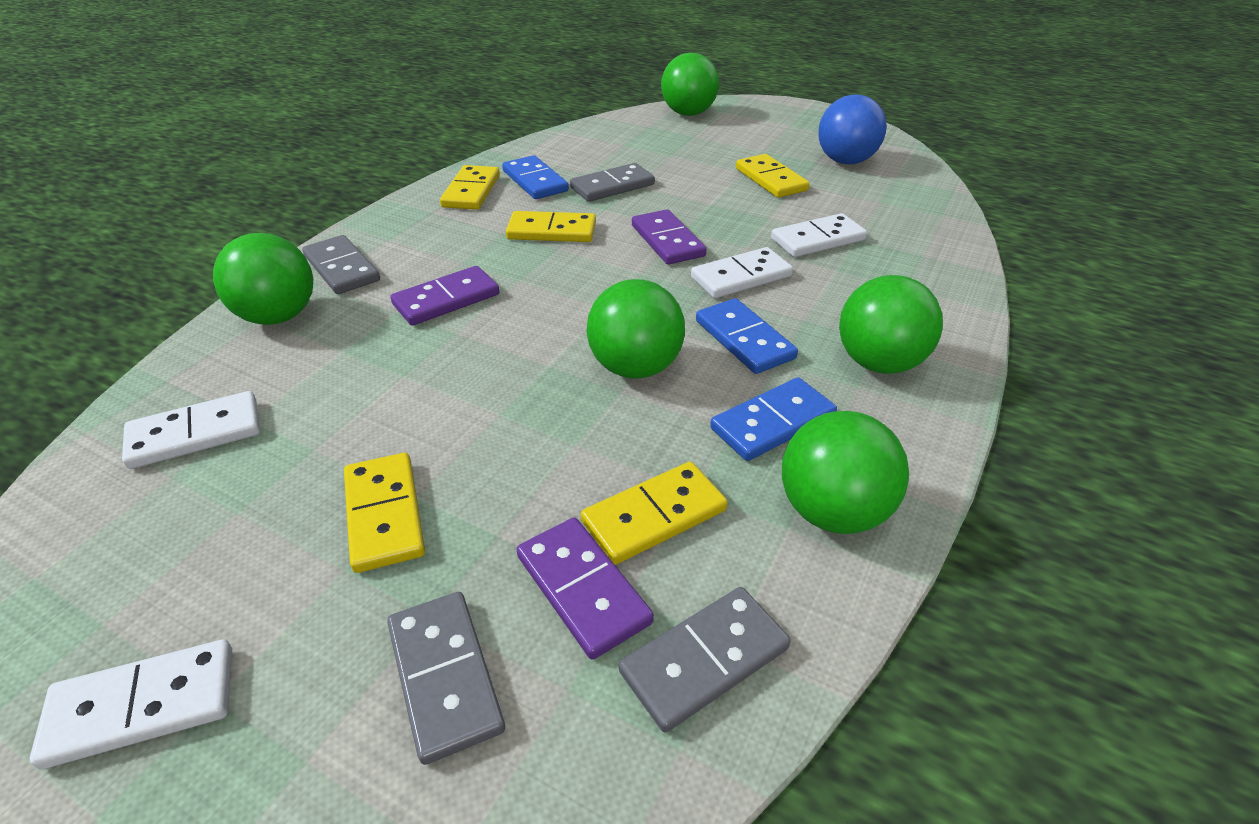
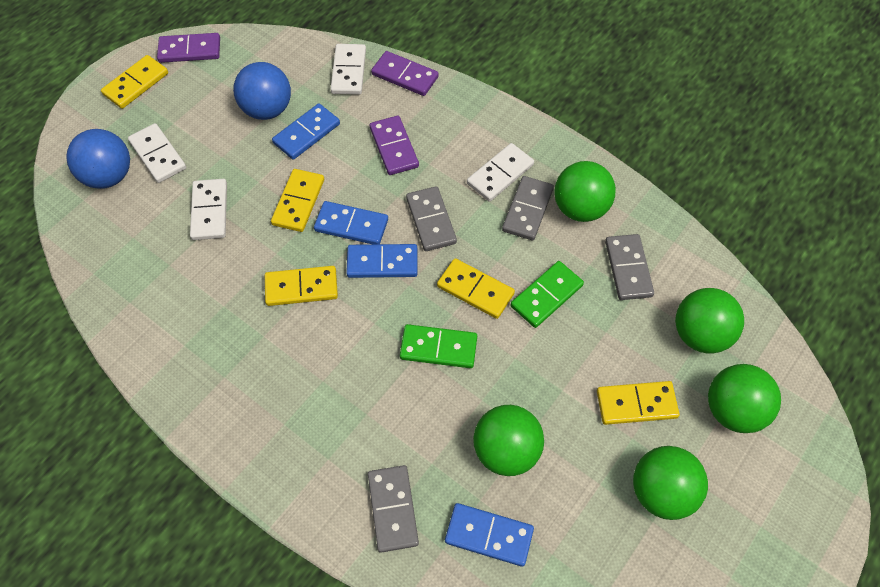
blue ball: [819,94,887,164] = 1 -> [67,129,130,189] [233,62,291,120] = 2
blue domino: [502,155,569,199] [696,298,798,374] [710,377,837,461] = 3 -> [272,103,340,160] [314,201,388,244] [346,244,417,278] [445,503,534,567] = 4
green domino: none = 0 -> [400,324,477,368] [511,261,584,328] = 2

